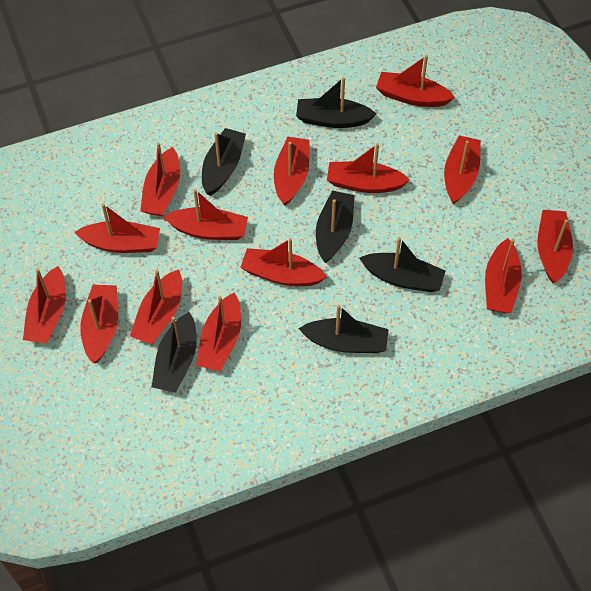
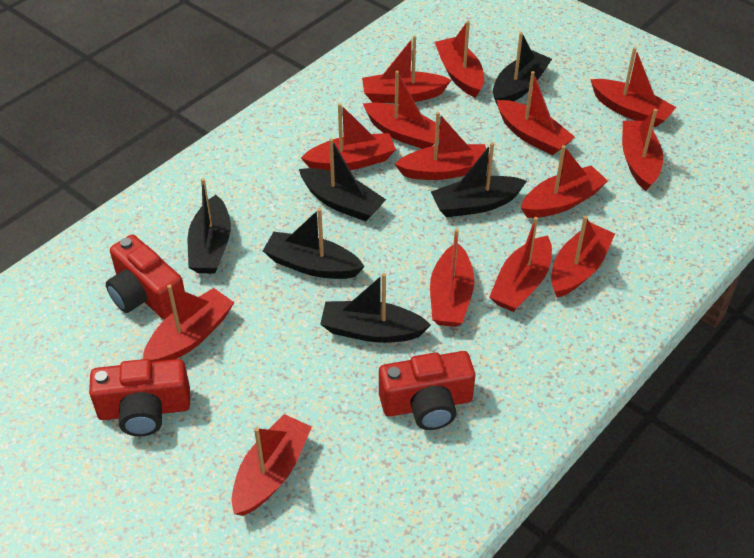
red camera: none = 0 -> [89,359,190,437] [106,235,185,319] [379,351,475,430] = 3

